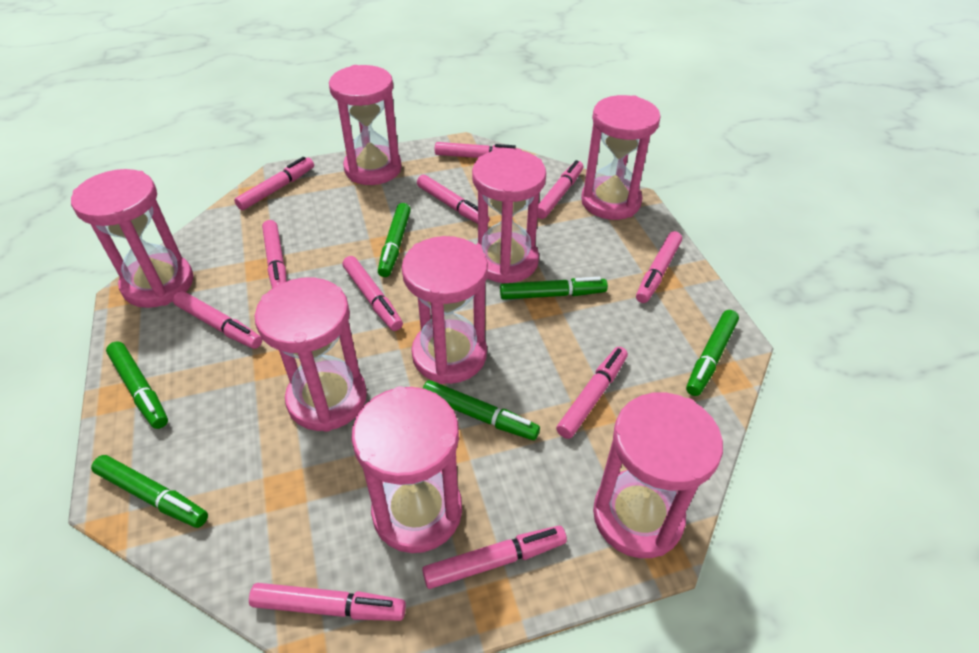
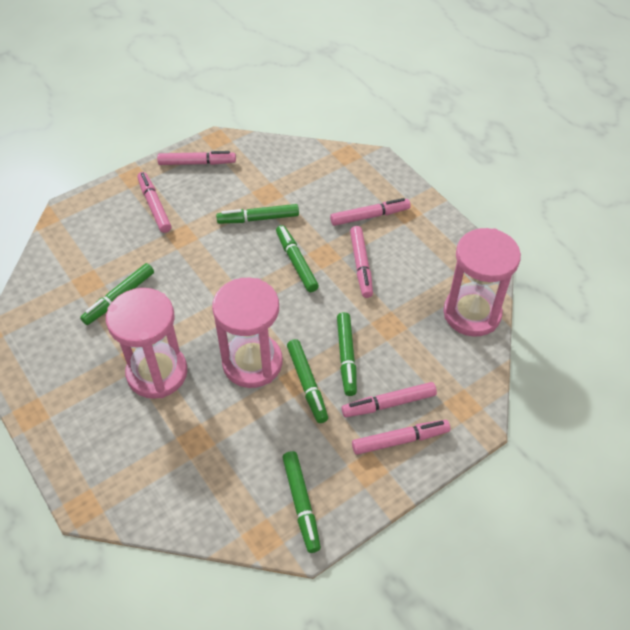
pink hourglass: [71,169,193,308] [255,278,367,432] [329,65,402,185] [351,386,462,553] [402,236,488,384] [472,149,546,283] [581,95,661,220] [593,392,723,558] = 8 -> [106,288,187,399] [212,278,282,388] [443,228,521,337] = 3
pink marker: [173,291,262,349] [234,157,314,210] [249,583,406,621] [262,220,287,288] [342,256,403,331] [417,175,490,224] [422,526,567,589] [435,142,522,158] [538,160,583,219] [556,347,628,439] [636,231,682,303] = 11 -> [137,172,171,233] [157,151,236,165] [330,198,411,226] [342,382,437,417] [350,226,373,298] [352,420,450,455] = 6

